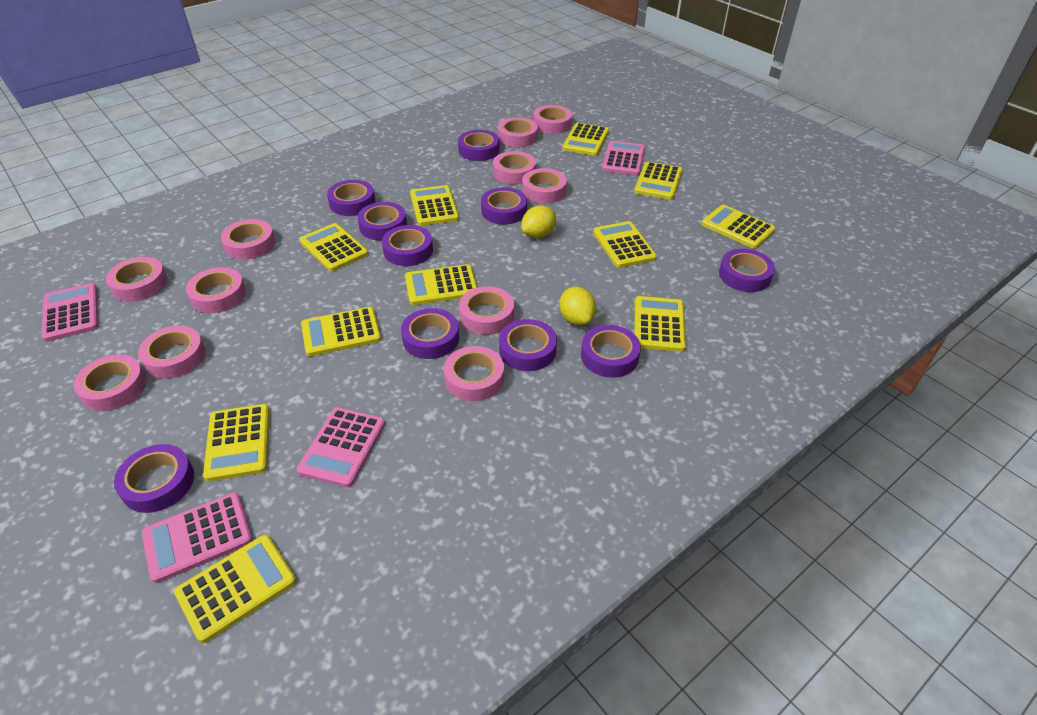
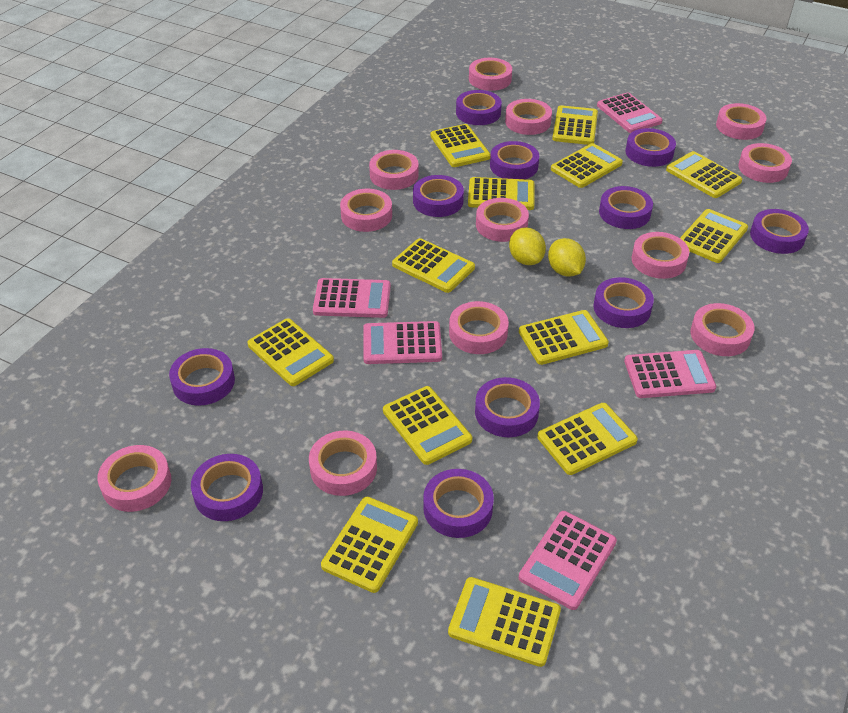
pink calculator: [41,283,98,342] [142,492,252,583] [297,407,385,488] [602,141,645,175] = 4 -> [313,278,391,318] [363,321,442,364] [519,511,617,610] [597,92,663,133] [624,350,716,398] = 5
pink tape: [74,355,147,411] [106,257,168,302] [138,326,206,379] [186,267,246,313] [221,219,275,260] [444,346,504,401] [459,286,514,334] [493,151,536,184] [498,117,538,147] [522,168,567,203] [533,105,572,134] = 11 -> [98,445,171,512] [309,430,377,496] [340,189,392,232] [369,150,419,190] [449,301,509,354] [469,58,512,91] [476,198,529,242] [505,99,552,135] [632,232,689,279] [690,303,755,356] [716,103,766,140] [738,143,792,183] = 12
purple tape: [114,444,194,513] [327,180,375,216] [358,202,407,240] [382,225,433,266] [401,308,459,359] [458,130,500,161] [481,187,527,224] [499,319,557,371] [581,325,641,377] [719,249,775,292] = 10 -> [169,348,235,406] [191,454,263,521] [413,175,464,217] [423,469,494,538] [456,90,502,125] [475,377,540,437] [490,141,539,179] [593,277,654,328] [599,186,653,229] [626,128,676,167] [750,209,809,254] = 11
yellow calculator: [174,535,296,643] [203,404,269,482] [299,223,368,272] [301,307,381,357] [405,264,477,305] [410,185,459,226] [562,123,609,156] [593,221,657,268] [634,162,683,200] [634,296,686,352] [702,205,776,249] = 11 -> [247,318,334,386] [321,497,418,593] [383,386,472,465] [392,238,475,293] [430,124,491,167] [448,577,561,667] [468,177,534,210] [519,310,609,365] [537,403,638,475] [551,143,623,188] [552,105,598,145] [666,151,742,198] [680,209,748,263] = 13

